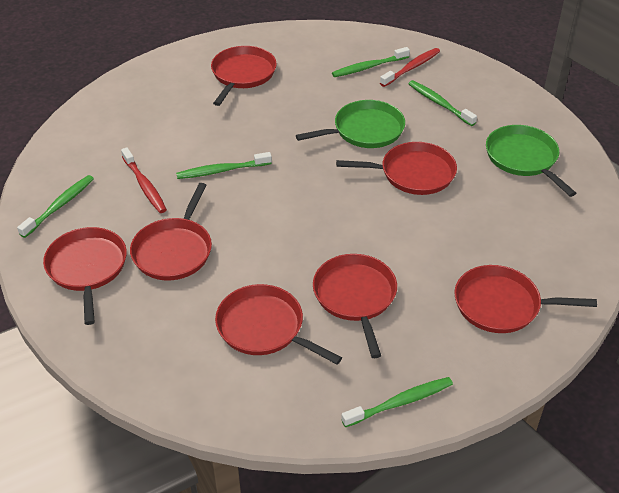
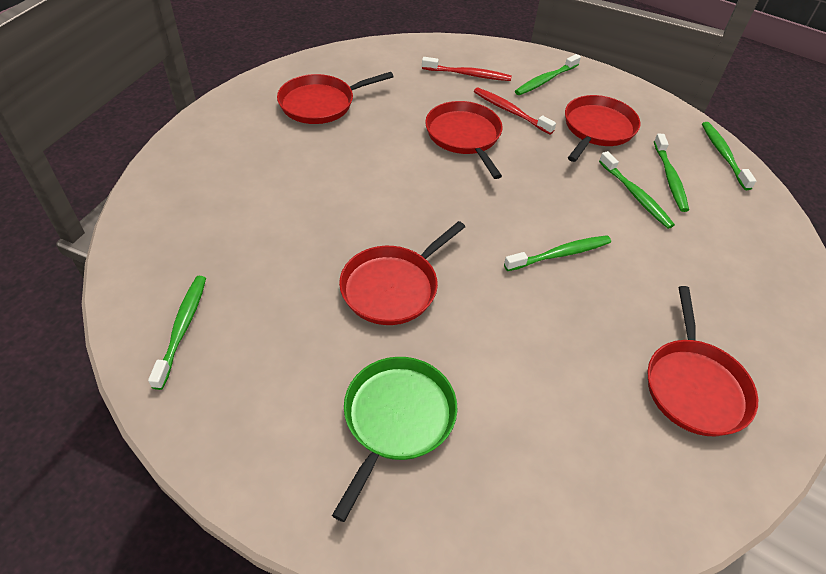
green pan: [296,100,405,148] [486,125,576,197] = 2 -> [332,357,458,522] = 1
green toothbrush: [17,175,94,238] [176,152,272,179] [332,47,410,77] [341,377,453,427] [408,80,477,126] = 5 -> [148,276,206,390] [504,235,611,271] [515,54,581,95] [599,151,675,229] [654,134,689,212] [702,122,756,190] = 6
red pan: [43,227,127,325] [130,183,212,280] [211,46,277,106] [215,284,342,364] [313,254,397,358] [336,142,457,195] [454,265,597,333] = 7 -> [277,72,394,124] [339,221,465,325] [425,101,503,179] [565,95,641,162] [648,286,758,436] = 5

